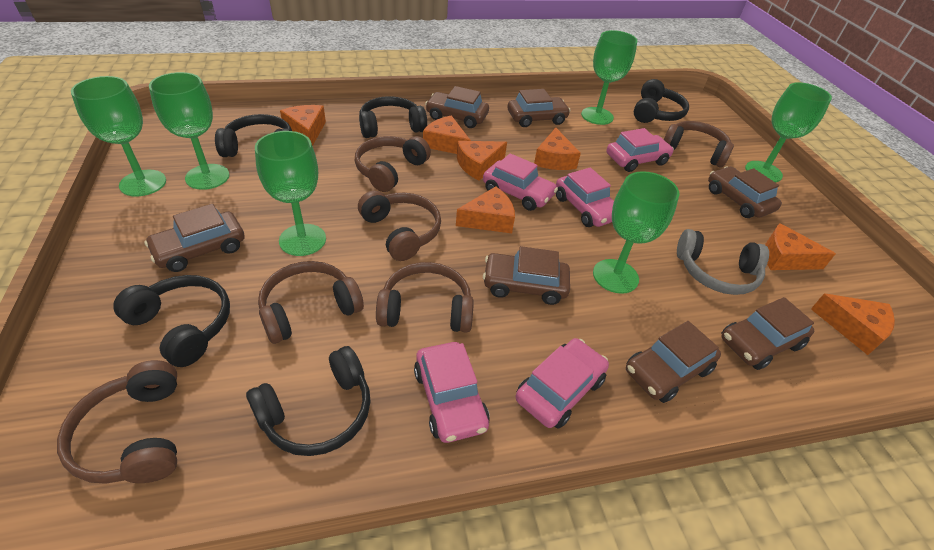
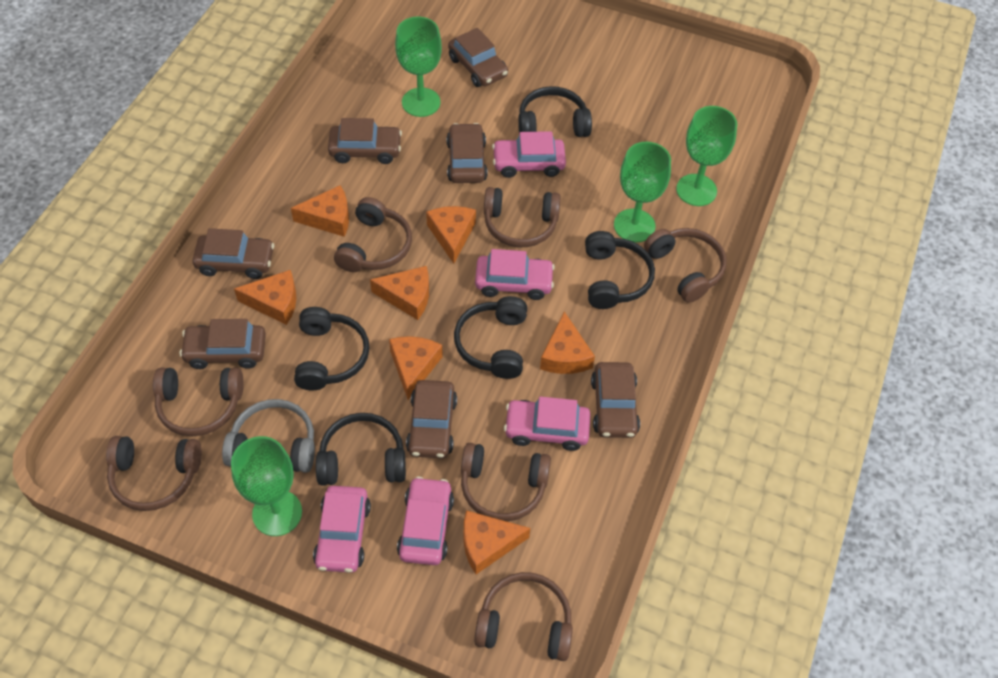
brown headphones: [57,360,177,484] [258,261,364,344] [355,136,431,192] [358,191,441,261] [376,262,474,333] [664,121,734,167] = 6 -> [106,436,202,511] [153,367,244,436] [334,197,412,272] [461,443,551,522] [474,572,573,661] [484,187,561,247] [644,228,727,303] = 7
green goblet: [71,76,166,196] [149,72,229,190] [255,131,326,256] [581,30,637,125] [593,171,679,294] [745,82,832,183] = 6 -> [231,436,302,536] [395,17,442,117] [614,142,671,242] [676,106,737,206] = 4

